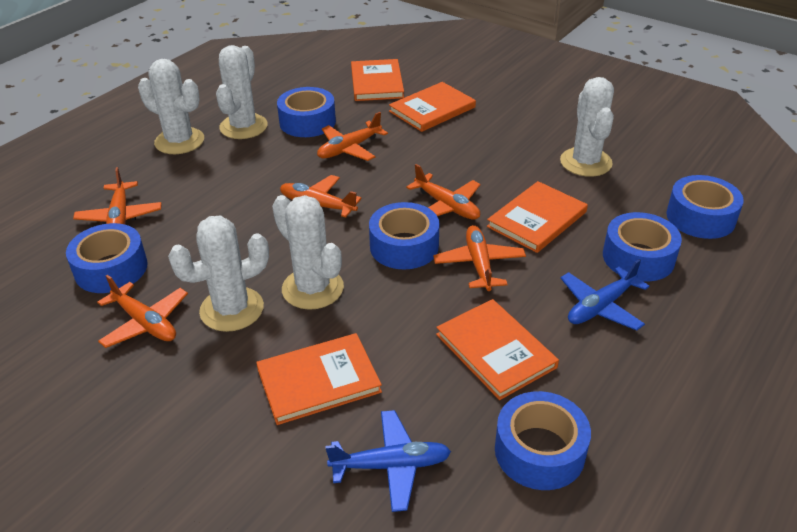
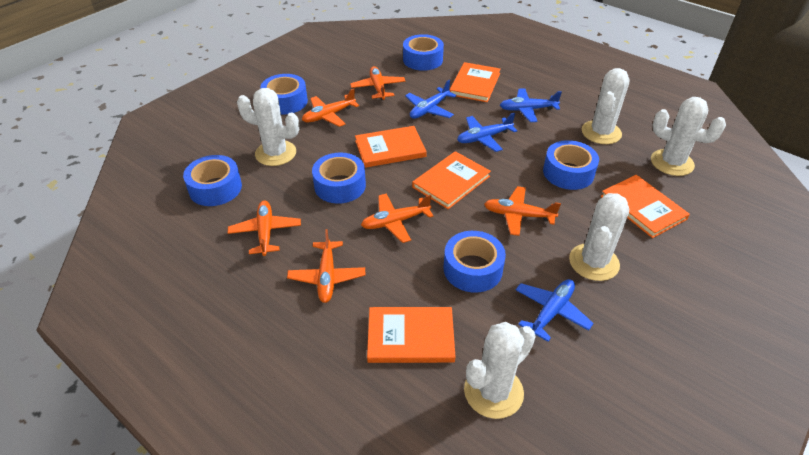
blue plane: [325,410,451,512] [560,259,649,331] = 2 -> [405,80,457,119] [457,113,517,152] [500,88,562,122] [516,279,594,342] = 4

